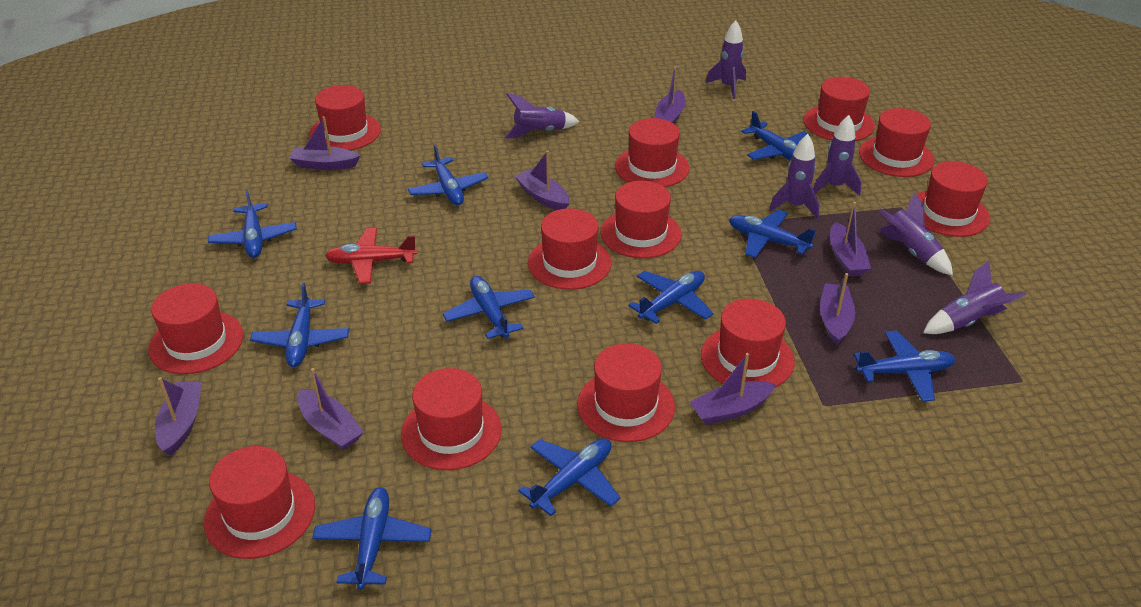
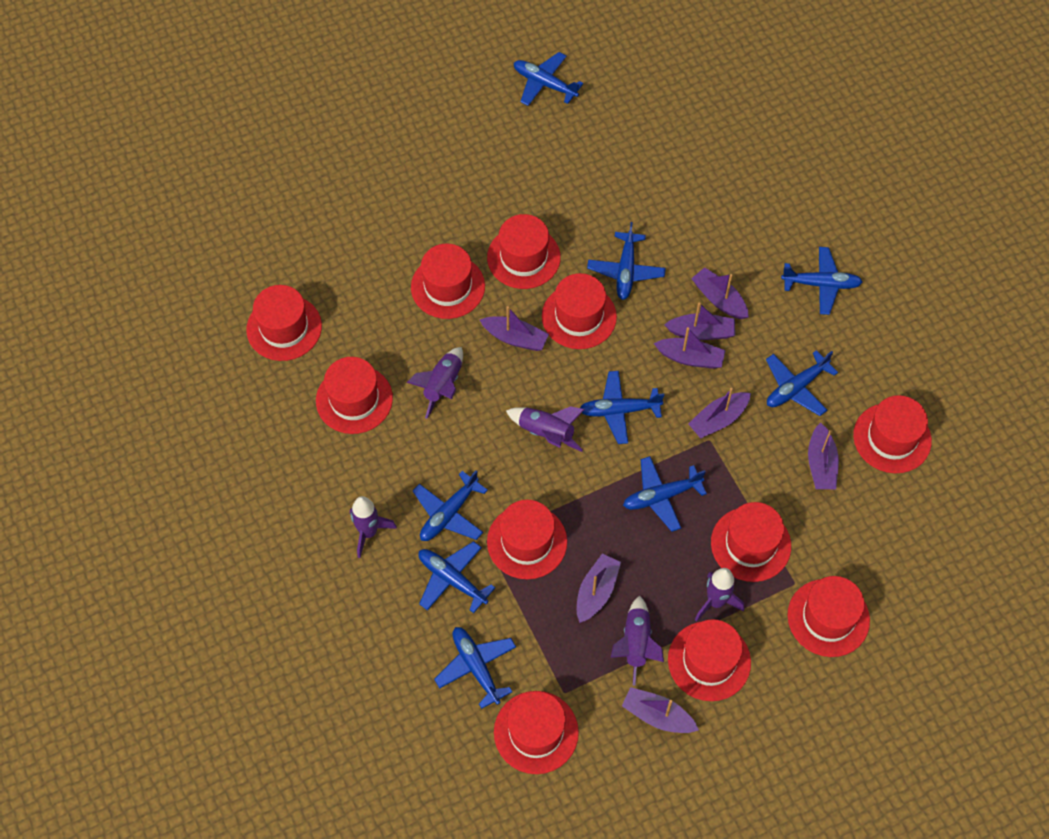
blue plane: [208,189,297,258] [250,283,349,367] [312,487,432,590] [408,144,488,206] [443,276,535,339] [518,438,621,516] [628,271,713,324] [729,209,816,258] [742,111,810,161] [854,330,956,402] = 10 -> [413,470,488,541] [419,541,495,613] [434,627,516,709] [514,52,583,106] [580,371,664,444] [587,222,666,300] [623,456,707,532] [766,350,838,416] [781,247,863,315] = 9
purple rocket: [504,93,580,139] [706,20,746,99] [769,134,820,219] [813,115,861,196] [878,192,953,275] [923,261,1027,334] = 6 -> [350,496,397,558] [407,347,463,419] [506,406,585,452] [611,596,664,686] [695,568,744,621] = 5
red hat: [148,283,243,374] [204,446,315,559] [309,85,381,150] [401,368,502,470] [528,208,612,290] [577,343,675,442] [601,181,682,258] [615,118,690,187] [701,299,795,387] [804,77,875,141] [859,108,935,177] [909,161,990,237] = 12 -> [246,285,322,361] [316,357,393,434] [411,244,485,319] [487,214,561,289] [487,500,567,579] [494,691,579,774] [542,273,617,349] [668,619,751,701] [711,502,791,582] [787,576,870,657] [853,395,932,473] = 11
red plane: [325,228,417,284] = 1 -> none = 0

